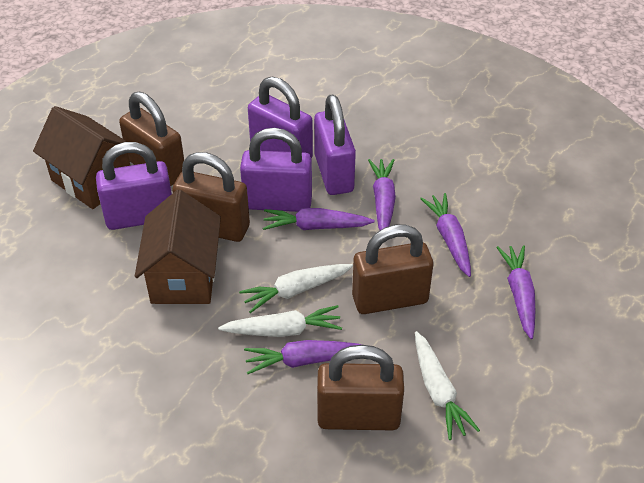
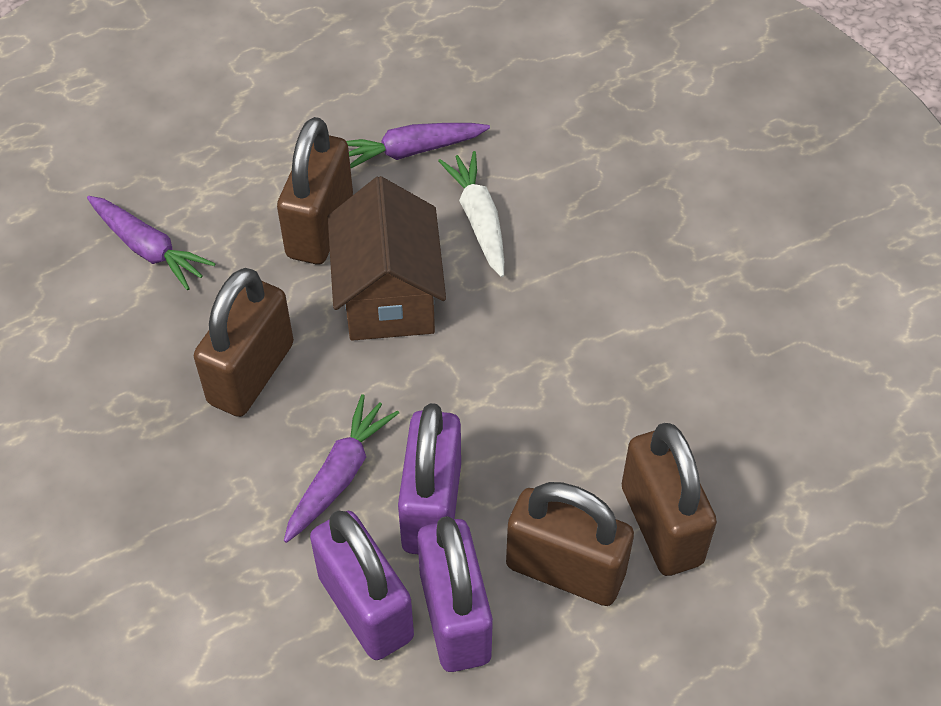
brown house: [33,106,130,209] [135,190,221,304] = 2 -> [328,176,446,341] = 1
purple carrot: [244,340,362,374] [263,208,374,230] [368,159,396,230] [420,193,471,277] [496,245,535,339] = 5 -> [87,196,216,290] [284,394,399,543] [346,123,490,168] = 3
purple padlock: [96,142,172,230] [240,128,312,212] [248,77,313,159] [314,94,356,195] = 4 -> [310,510,414,660] [398,403,461,554] [417,516,493,672] = 3
white carrot: [218,305,342,337] [239,264,353,313] [415,331,480,440] = 3 -> [438,151,504,277] = 1

